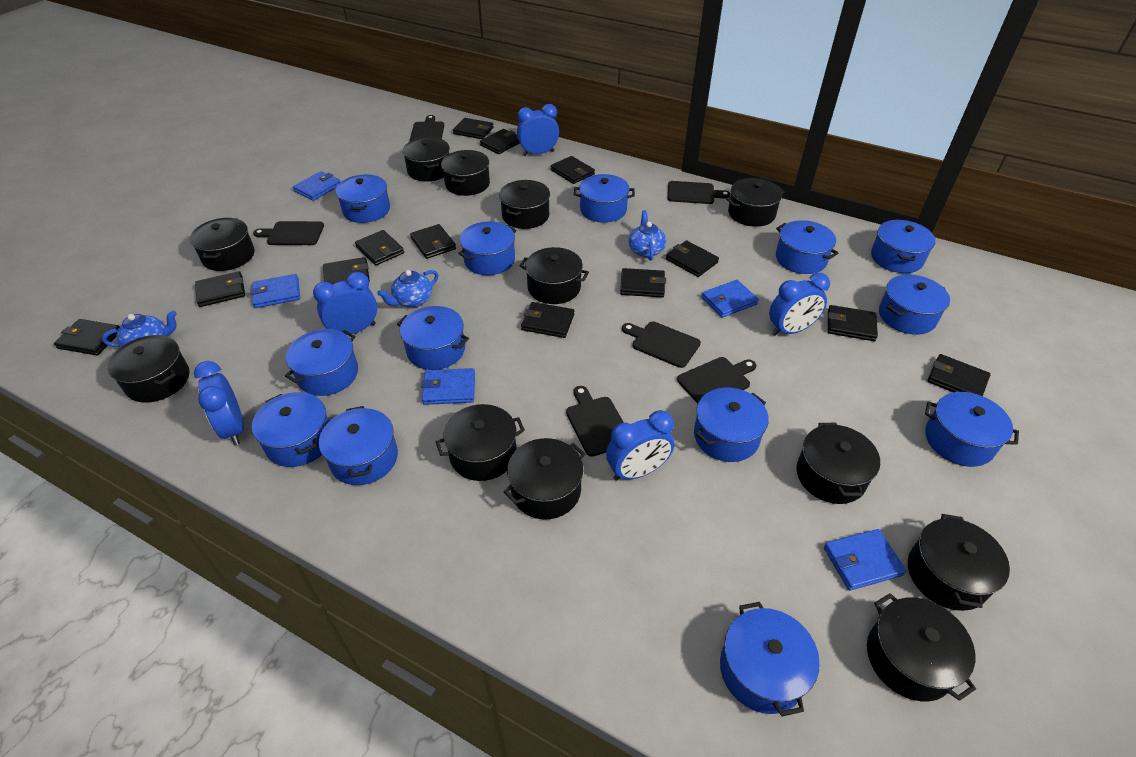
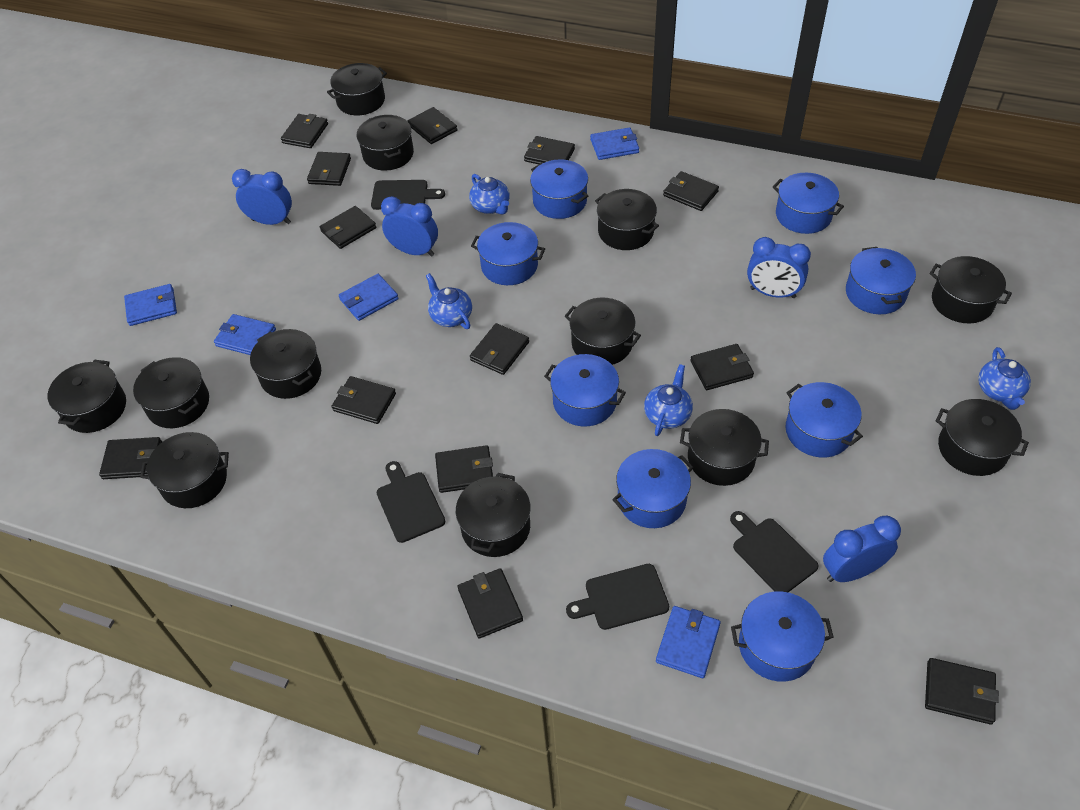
black cutting board: [253,221,324,245] [410,115,444,141] [566,386,624,457] [622,321,701,368] [668,181,731,204] [677,357,757,404] = 6 -> [371,180,445,210] [377,461,445,543] [566,564,669,630] [730,511,819,592] = 4
blue clock: [194,361,244,445] [313,272,377,334] [517,104,559,156] [606,410,674,481] [769,273,830,336] = 5 -> [232,169,292,225] [381,196,438,257] [747,237,811,298] [823,516,901,582] = 4
blue pot: [252,392,329,467] [285,329,358,396] [319,406,398,485] [336,174,390,223] [397,306,469,370] [458,221,517,275] [574,174,635,223] [694,388,769,462] [720,602,820,716] [776,220,838,274] [871,220,936,273] [879,274,950,335] [925,392,1019,467] = 13 -> [471,222,545,285] [530,159,588,219] [544,354,626,427] [612,449,694,528] [731,592,834,681] [773,173,844,234] [785,382,863,457] [846,247,916,314] = 8
blue teapot: [102,311,177,347] [377,270,439,307] [629,210,666,261] = 3 -> [426,273,472,329] [469,174,510,215] [644,364,693,436] [978,347,1031,410] = 4

